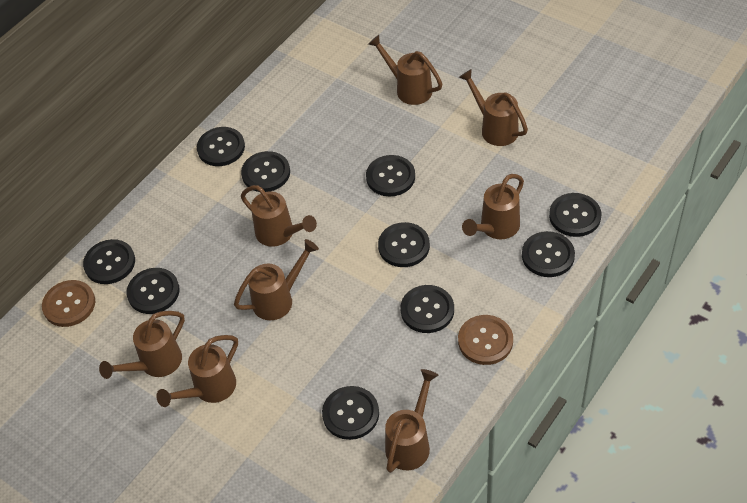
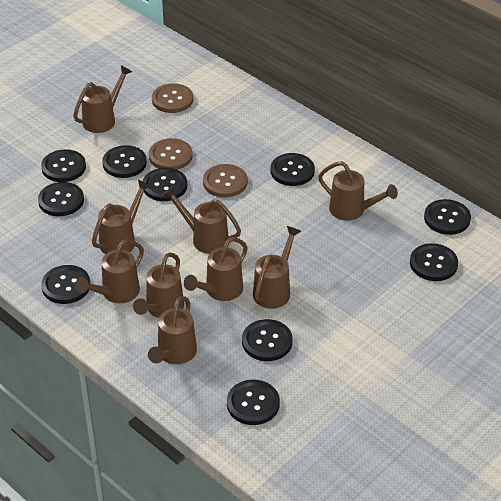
brown button: [42,280,95,327] [458,315,513,365] = 2 -> [149,138,193,170] [152,84,193,113] [203,164,248,198] = 3
brown watering can: [99,311,185,379] [156,335,238,407] [234,239,319,320] [241,185,317,247] [368,35,443,105] [385,369,438,473] [459,69,528,146] [462,174,524,239] = 8 -> [73,65,132,133] [75,239,144,303] [92,180,151,254] [133,252,184,318] [148,296,197,364] [162,186,241,254] [184,237,248,301] [253,226,301,309] [318,161,398,221] = 9

